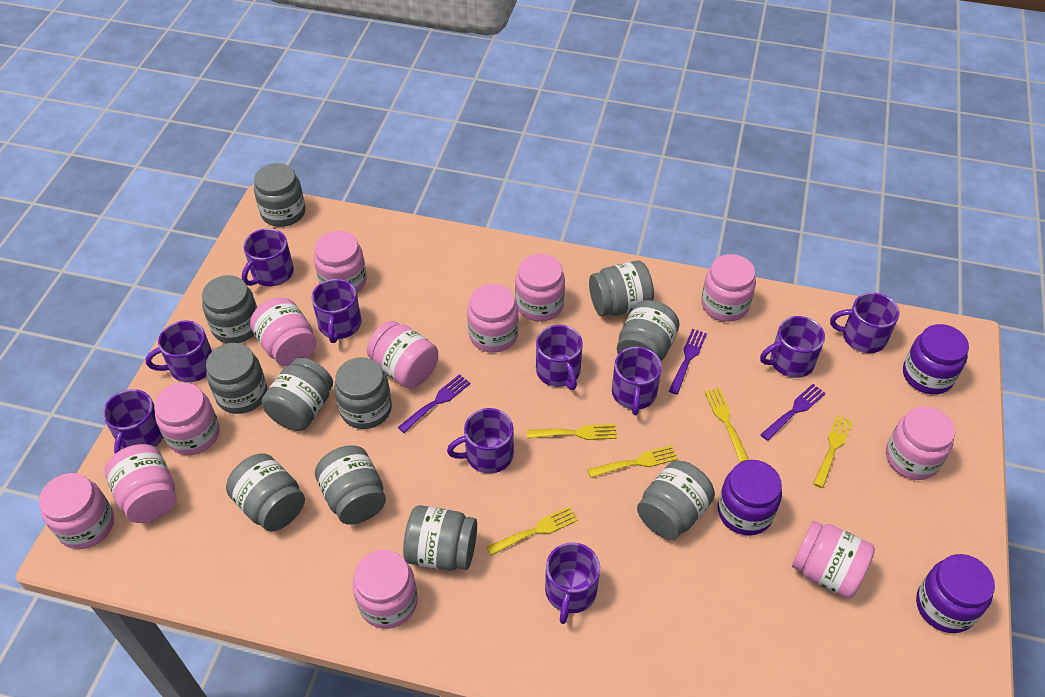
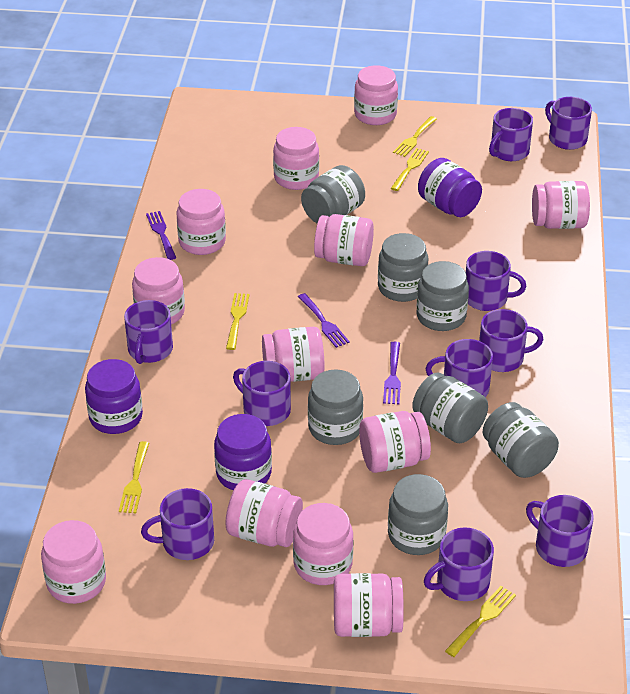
grey jar: [202,275,257,343] [206,343,267,414] [226,453,305,532] [254,163,306,227] [261,358,333,431] [315,445,386,525] [334,357,392,429] [403,505,477,571] [589,260,654,316] [617,300,679,361] [637,460,715,540] = 11 -> [301,165,365,223] [308,369,363,445] [378,233,428,302] [388,474,448,555] [412,372,488,443] [416,261,469,331] [483,402,559,478] = 7

